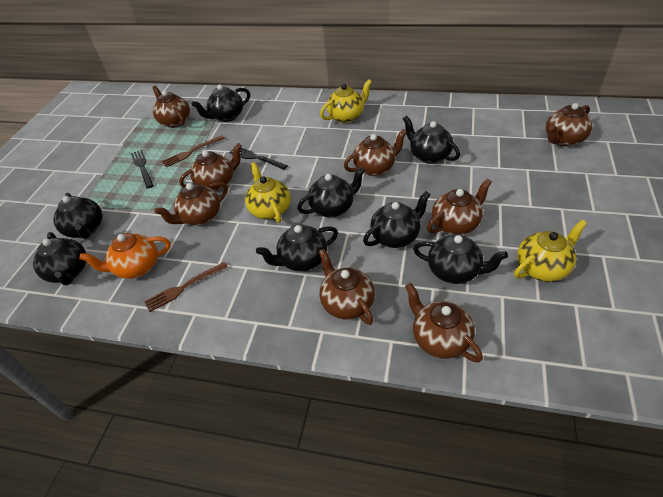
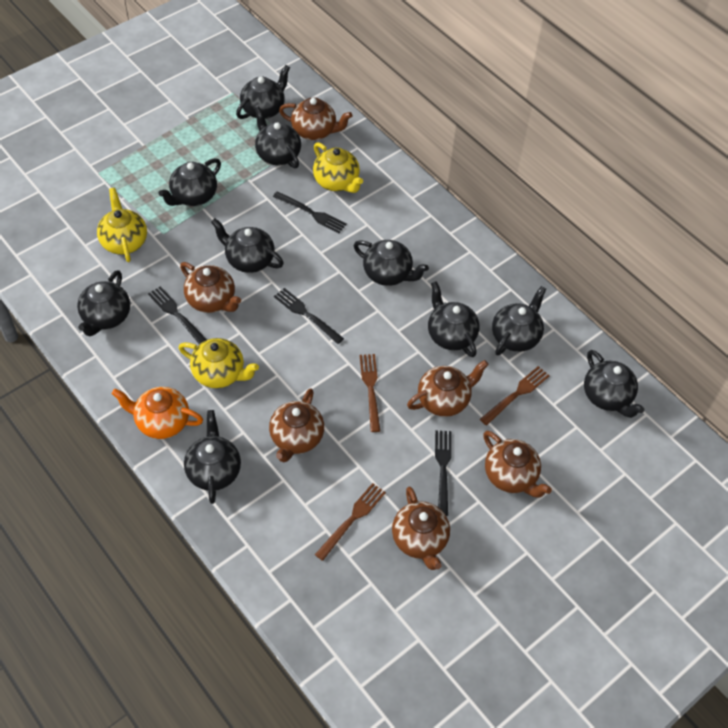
black fork: [131,150,154,189] [229,148,288,170] = 2 -> [148,286,207,344] [273,191,347,233] [274,288,344,344] [435,430,452,516] = 4
black teapot: [33,232,87,285] [53,193,103,239] [191,84,250,122] [256,224,338,272] [297,166,365,217] [363,191,431,248] [403,115,460,164] [413,234,508,284] = 8 -> [77,270,130,336] [158,158,221,206] [184,410,241,504] [211,218,284,273] [236,65,290,119] [254,106,301,168] [354,240,429,286] [428,281,479,357] [492,286,546,355] [584,350,644,418] = 10
brown fork: [144,262,228,312] [162,135,225,167] = 2 -> [315,483,386,561] [360,354,381,432] [480,366,550,425] = 3
brown teapot: [152,86,190,128] [154,182,228,226] [179,143,242,191] [319,249,375,325] [344,129,407,176] [405,283,483,363] [427,178,492,235] [546,103,592,146] = 8 -> [180,262,241,313] [269,388,324,462] [279,98,352,140] [392,487,450,570] [407,360,489,417] [483,431,552,498] = 6

